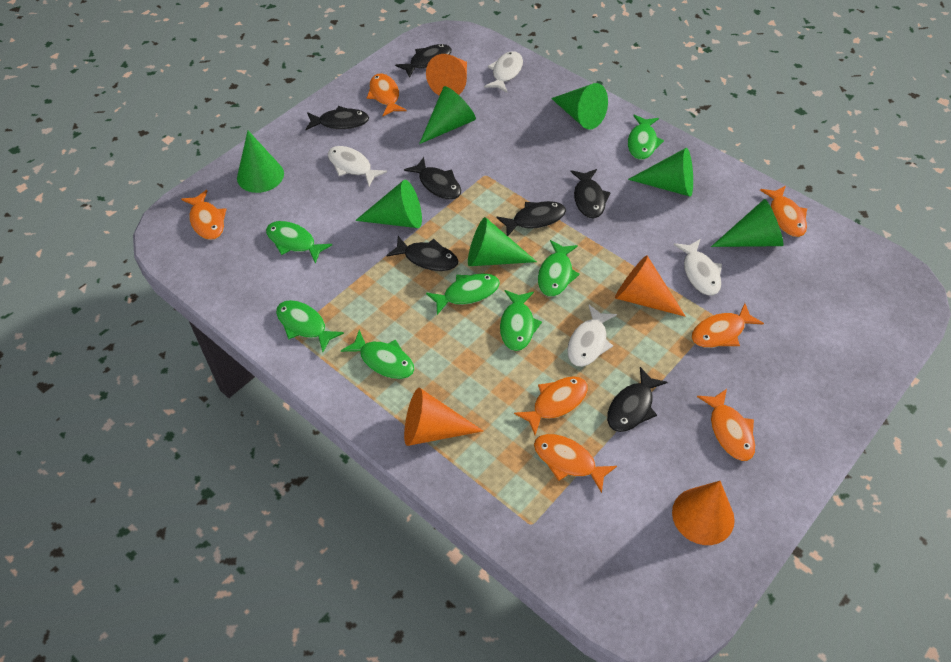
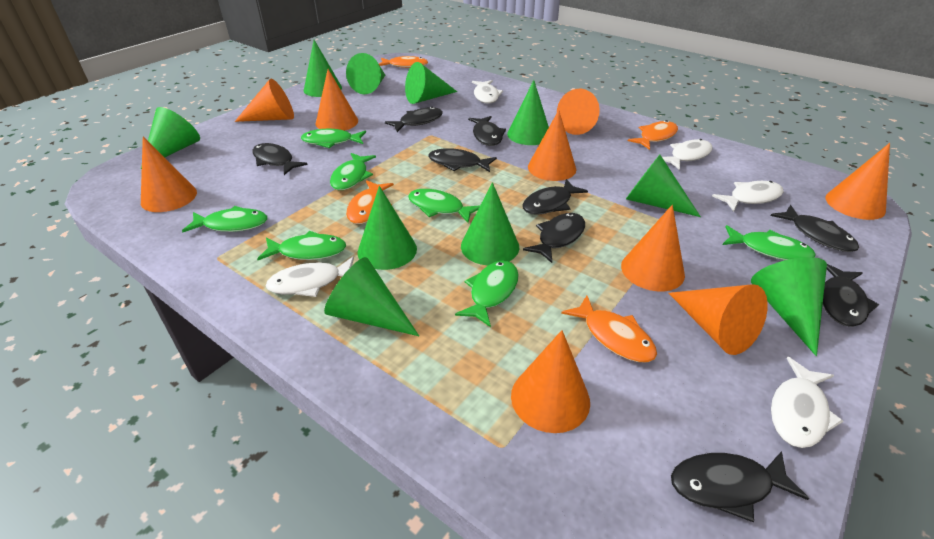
black fish: [306,106,369,130] [386,236,458,271] [395,44,452,78] [404,157,461,200] [496,201,566,236] [571,169,611,219] [607,367,668,432] = 7 -> [252,143,308,175] [385,107,443,132] [428,148,497,172] [468,116,506,146] [523,179,588,215] [523,213,585,263] [671,451,809,522] [771,205,859,252] [823,264,879,327] = 9
green cone: [237,131,284,193] [355,180,422,228] [419,86,476,144] [468,217,537,266] [551,83,608,130] [628,148,693,197] [711,199,783,247] = 7 -> [141,107,200,169] [304,40,342,97] [324,257,419,336] [346,53,385,94] [358,186,417,270] [405,62,457,104] [461,182,519,266] [507,80,549,145] [626,155,701,217] [751,257,827,356] = 10
orange cone: [404,387,483,446] [426,54,467,96] [615,255,686,317] [672,481,735,545] = 4 -> [141,137,197,212] [235,78,294,122] [316,69,358,131] [511,330,590,433] [528,110,576,181] [557,89,600,135] [621,205,685,291] [669,284,768,355] [825,143,890,220] = 9
orange fish: [181,190,226,240] [367,74,407,116] [514,377,588,435] [534,434,617,493] [692,303,764,348] [697,389,755,461] [760,186,807,237] = 7 -> [346,180,394,224] [379,56,428,68] [561,296,657,362] [628,120,678,150] = 4
white fish: [328,146,387,186] [484,51,523,92] [567,305,617,367] [674,239,722,296] = 4 -> [266,256,354,297] [472,80,503,104] [662,139,713,170] [712,181,784,212] [771,357,843,448] = 5

